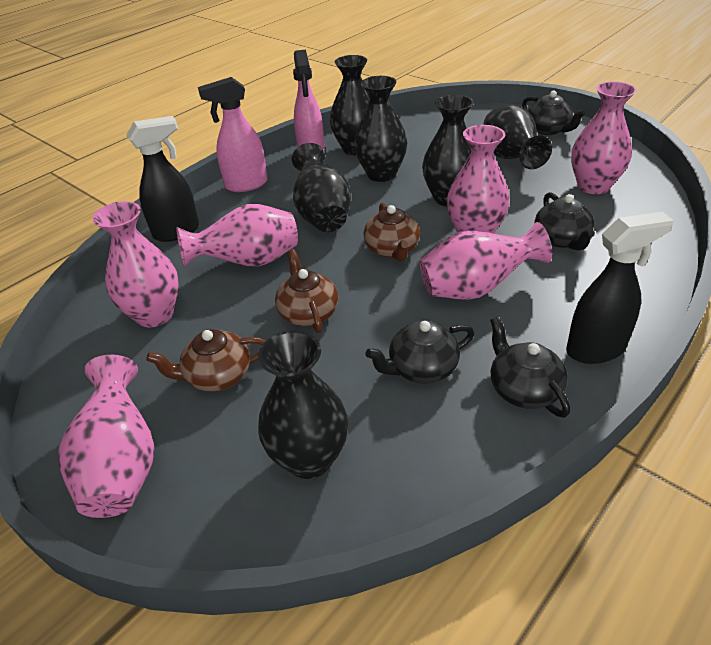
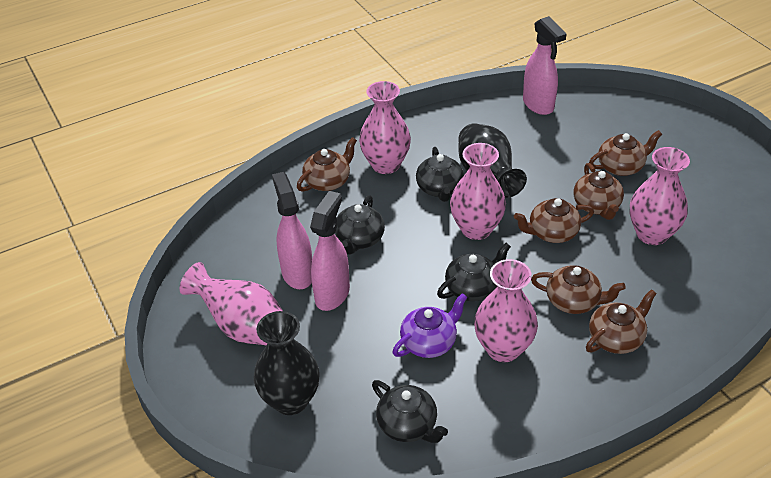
black spray bottle: [126,116,199,242] [566,212,674,364] = 2 -> none = 0
black vase: [258,331,348,479] [292,143,351,232] [330,55,370,156] [354,76,407,182] [422,94,474,206] [483,105,552,169] = 6 -> [254,311,320,415] [458,123,527,198] = 2
brown teapot: [146,329,266,392] [275,249,338,333] [363,203,420,261] = 3 -> [297,137,357,192] [514,198,594,243] [531,265,626,314] [573,163,624,220] [586,289,657,354] [589,130,662,176] = 6
pink spray bottle: [198,77,268,192] [293,49,325,154] = 2 -> [272,172,312,289] [310,191,350,311] [523,16,566,115] = 3
pink vase: [58,355,155,518] [92,201,179,328] [176,204,298,267] [420,222,552,300] [447,125,510,234] [571,81,637,194] = 6 -> [180,262,283,345] [359,81,411,174] [450,143,506,240] [474,259,538,362] [629,147,690,245] = 5
purple teapot: none = 0 -> [392,293,467,358] = 1

